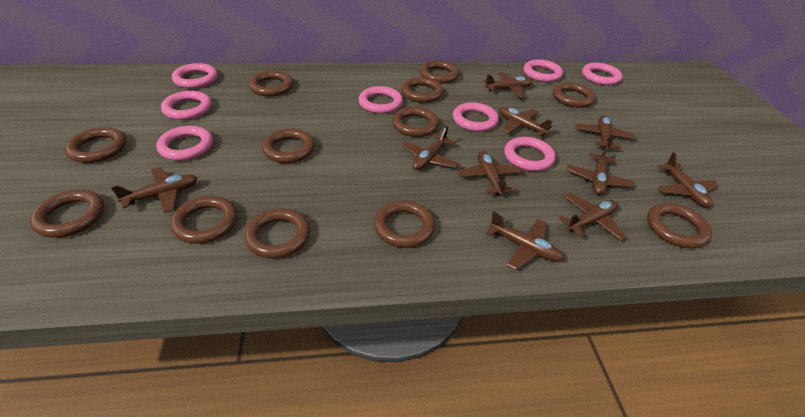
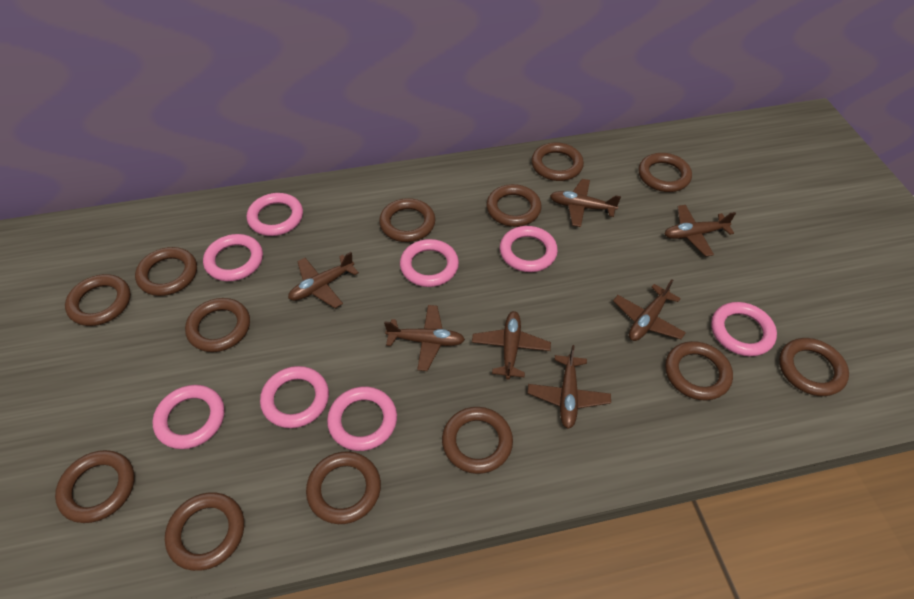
brown plane: [111,167,198,213] [401,126,460,170] [458,151,522,196] [484,72,532,98] [486,211,563,270] [499,107,552,136] [559,193,627,241] [567,144,634,195] [576,115,636,150] [657,152,719,208] = 10 -> [288,252,359,308] [384,305,465,371] [472,311,551,380] [528,345,611,429] [550,179,621,227] [613,279,686,341] [664,205,736,257] = 7
brown ring: [30,190,104,238] [65,127,126,163] [170,196,237,244] [244,208,310,259] [249,71,293,97] [262,129,315,163] [374,200,435,248] [392,107,439,137] [401,77,444,103] [420,60,460,84] [553,82,596,108] [647,203,712,248] = 12 -> [55,450,135,523] [65,274,131,326] [135,247,197,296] [165,492,244,571] [185,298,250,352] [306,451,381,524] [379,198,435,242] [442,407,513,474] [486,184,542,227] [531,142,584,181] [638,153,692,192] [665,341,733,400] [779,338,849,396] = 13

